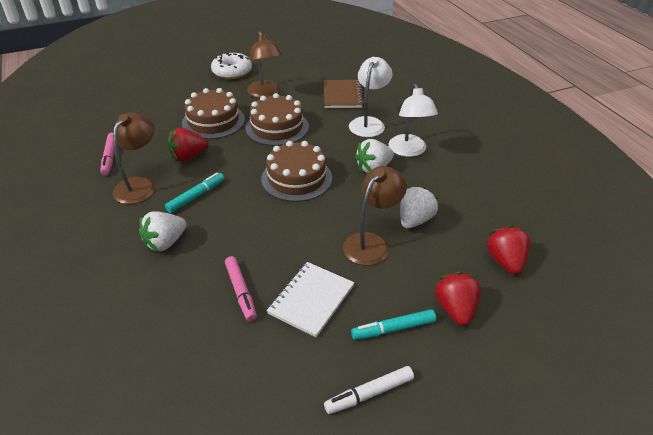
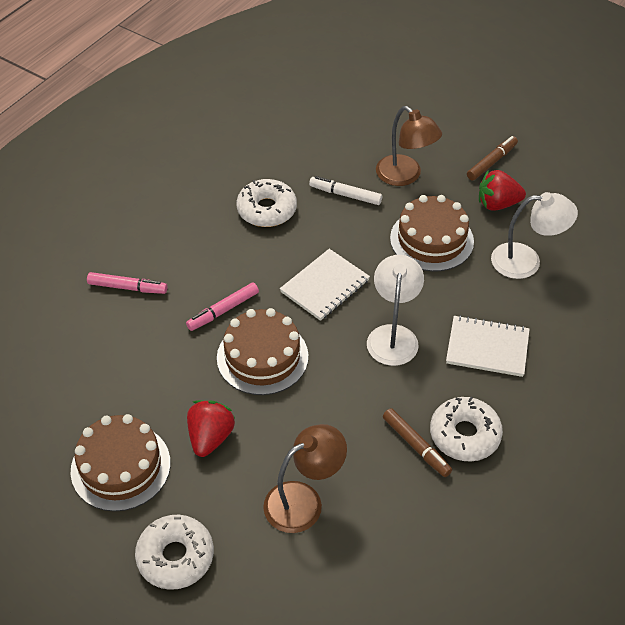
brown lamp: [113,113,155,204] [247,31,282,98] [343,166,407,265] = 3 -> [263,424,347,533] [376,106,442,186] = 2
brown marker: none = 0 -> [383,408,452,477] [467,136,518,180] = 2
brown notebook: [324,80,364,108] = 1 -> none = 0
red strawberry: [168,128,209,162] [435,272,481,326] [487,225,530,275] = 3 -> [187,400,235,457] [479,170,526,211] = 2
turquoise marker: [165,173,224,213] [351,309,436,340] = 2 -> none = 0
white donut: [211,52,252,79] = 1 -> [135,515,214,590] [237,179,297,227] [430,397,503,461] = 3
white notebook: [267,262,355,337] = 1 -> [280,249,370,321] [446,315,530,377] = 2
white strawberry: [139,211,187,251] [355,139,394,173] [400,186,438,229] = 3 -> none = 0

